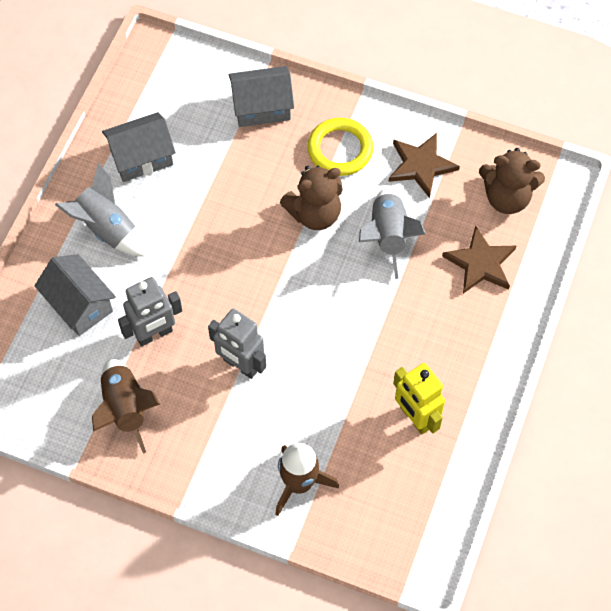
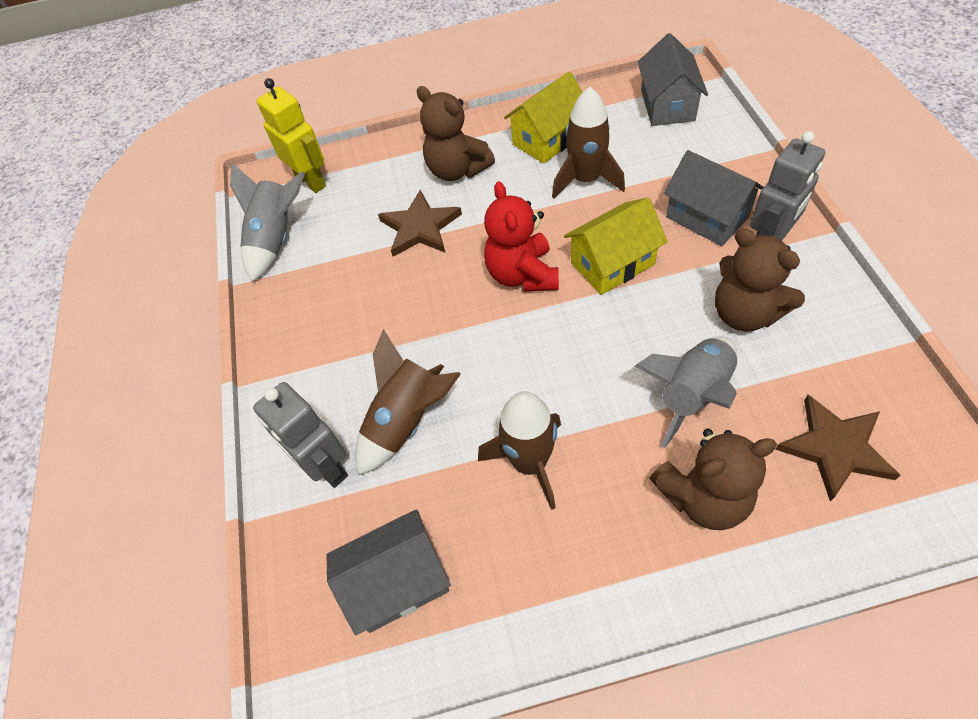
brown rocket: [92,359,160,454] [275,443,339,516] = 2 -> [355,329,461,475] [478,391,561,510] [552,87,625,198] = 3
brown teddy bear: [280,165,343,230] [479,148,545,214] = 2 -> [416,86,495,181] [649,429,777,530] [715,229,805,332] = 3
red teddy bear: none = 0 -> [484,181,559,292] = 1
yellow house: none = 0 -> [504,71,582,164] [564,198,668,295] = 2
yellow ring: [307,118,373,176] = 1 -> none = 0

